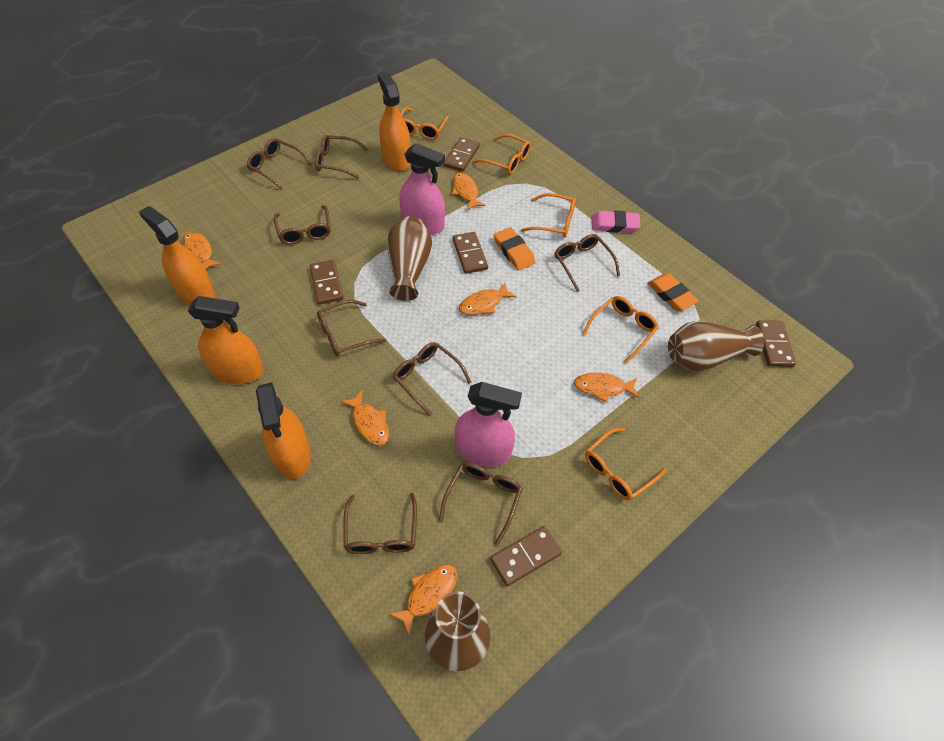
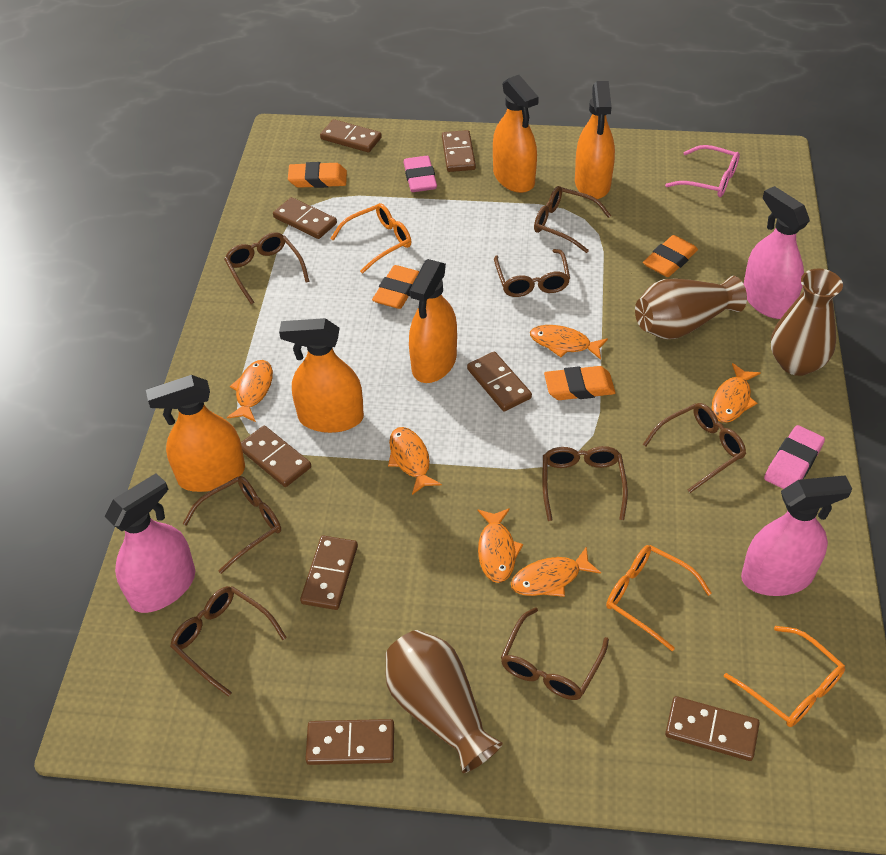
brown domino: [310,260,344,305] [444,137,480,172] [453,232,488,274] [490,526,562,586] [756,320,796,367] = 5 -> [241,425,311,487] [273,197,337,239] [300,535,358,610] [305,719,394,765] [320,119,382,152] [442,130,476,172] [467,352,532,411] [665,696,760,761] = 8
orange eraser: [494,227,536,270] [648,273,699,311] = 2 -> [288,162,347,188] [372,265,419,309] [544,366,615,400] [643,235,698,277] = 4
orange glasses: [401,107,450,140] [473,134,531,174] [521,193,576,237] [583,296,659,364] [585,428,667,500] = 5 -> [330,203,411,274] [606,545,712,651] [724,626,845,727] = 3
orange spray bottle: [139,206,215,305] [188,296,264,384] [256,382,311,479] [377,71,411,171] = 4 -> [146,375,245,492] [279,318,364,433] [409,259,457,383] [493,75,539,193] [575,81,615,199] = 5
pink eraser: [592,211,641,233] = 1 -> [403,156,437,192] [764,425,825,489] = 2
pink glasses: none = 0 -> [665,145,740,197] = 1
pink spray bottle: [399,143,445,235] [455,382,522,467] = 2 -> [105,473,195,613] [741,475,852,596] [744,186,810,319] = 3

